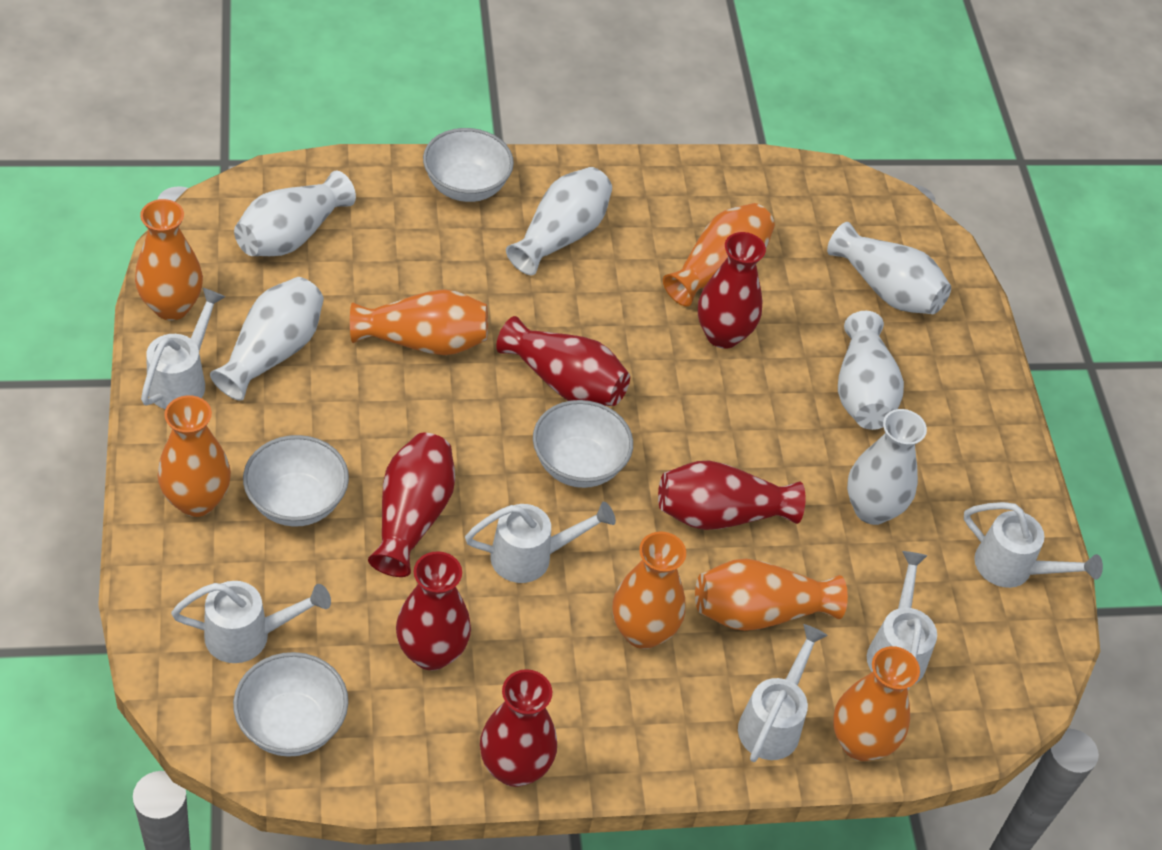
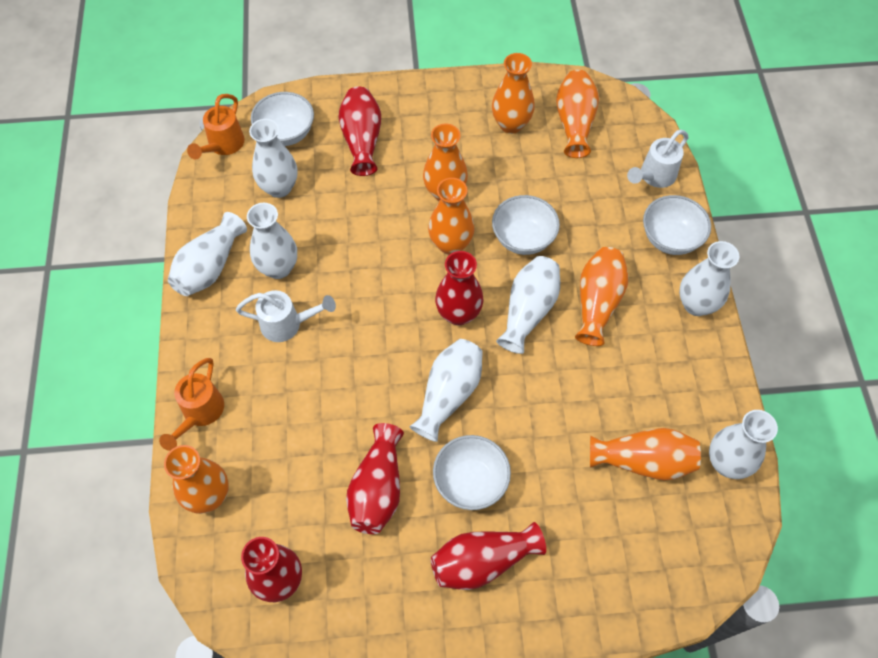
orange watering can: none = 0 -> [159,358,224,451] [187,94,245,160] = 2
red vase: [368,433,455,577] [396,551,471,670] [480,669,557,787] [496,316,630,406] [658,460,806,530] [698,232,766,349] = 6 -> [241,537,302,602] [339,86,381,176] [346,423,404,534] [431,522,546,590] [435,251,483,325] = 5
white vase: [210,277,324,401] [234,171,356,256] [506,167,612,275] [827,222,951,314] [838,311,904,430] [847,409,927,525] = 6 -> [168,212,247,296] [247,203,297,279] [249,119,297,198] [410,339,483,442] [496,256,560,354] [679,241,739,316] [709,410,778,479] = 7
white watering can: [141,288,225,409] [171,581,331,663] [465,502,616,583] [738,624,828,762] [867,551,937,690] [964,502,1103,588] = 6 -> [236,290,336,342] [627,130,688,188] = 2

